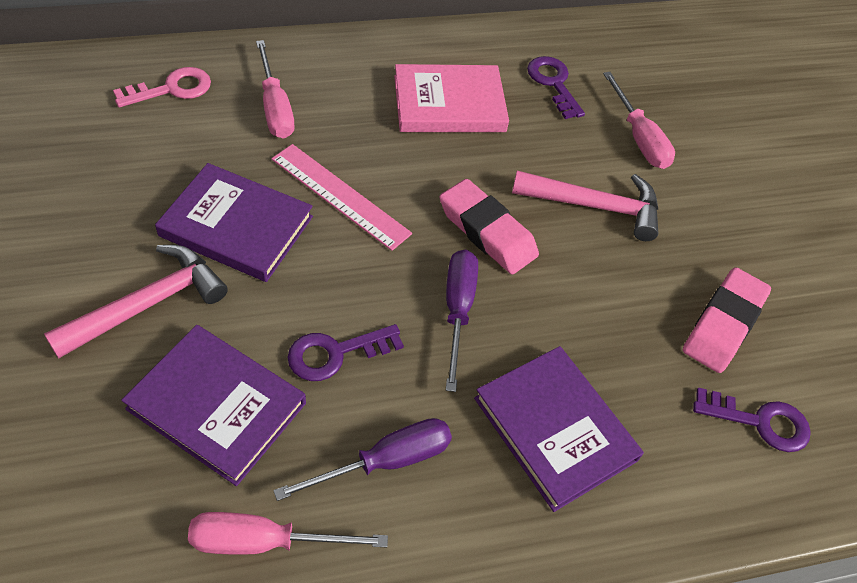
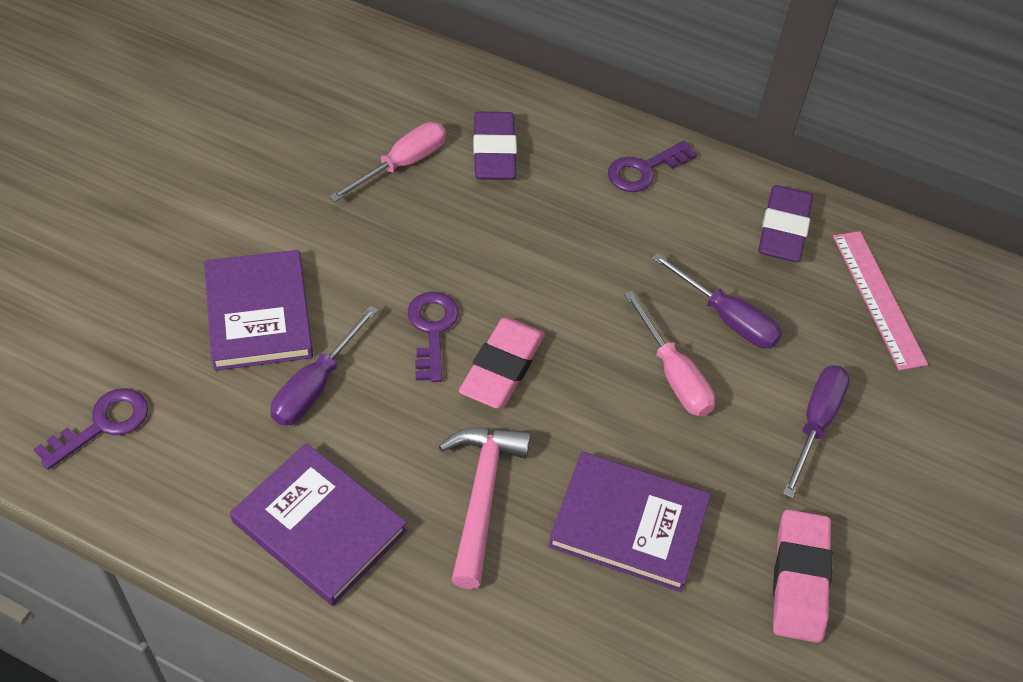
pink book: [394,64,509,132] = 1 -> none = 0
pink hammer: [44,245,228,359] [512,170,658,241] = 2 -> [439,428,531,589] = 1
pink key: [113,67,211,107] = 1 -> none = 0
pink screwdriver: [188,512,388,555] [256,40,294,138] [603,72,675,169] = 3 -> [329,122,446,202] [624,291,715,417] = 2
purple eraser: none = 0 -> [473,112,517,180] [758,185,813,262] = 2
purple screwdriver: [273,418,452,501] [446,250,478,392] = 2 -> [270,305,378,426] [652,253,782,348] [783,365,850,498] = 3

